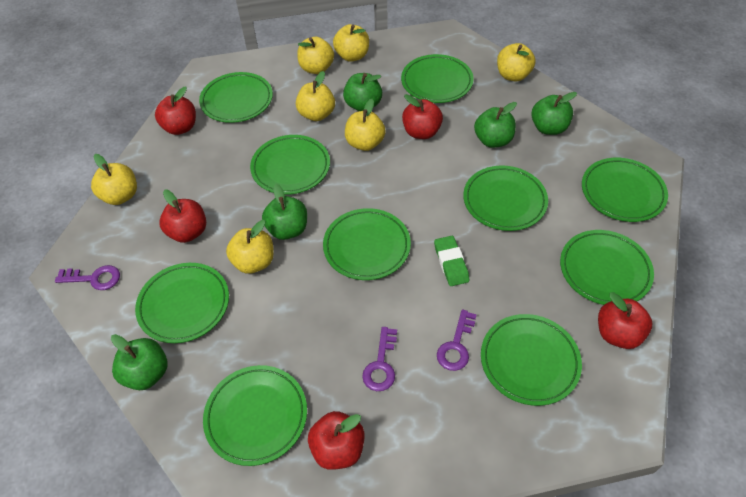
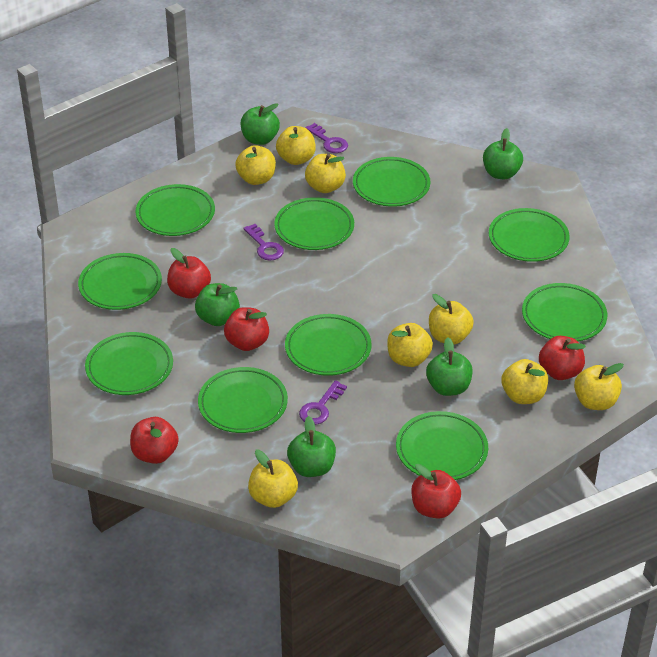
green eraser: [434,236,469,286] = 1 -> none = 0
yellow apple: [91,154,137,205] [226,220,274,274] [296,71,335,121] [297,37,334,74] [333,24,369,62] [345,99,386,151] [497,43,536,82] = 7 -> [235,145,276,185] [248,450,298,508] [276,126,316,165] [305,154,346,193] [387,323,433,367] [429,294,474,345] [502,359,548,404] [574,363,624,410] = 8

